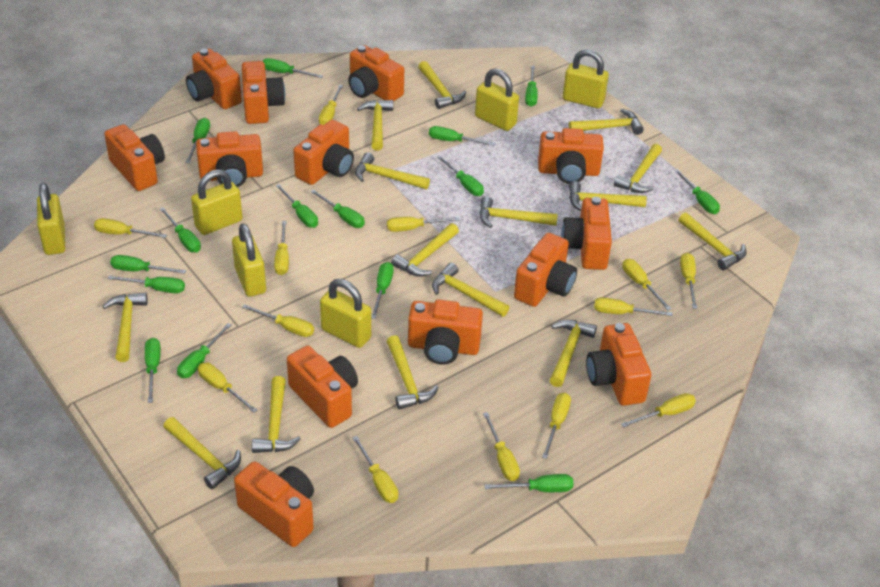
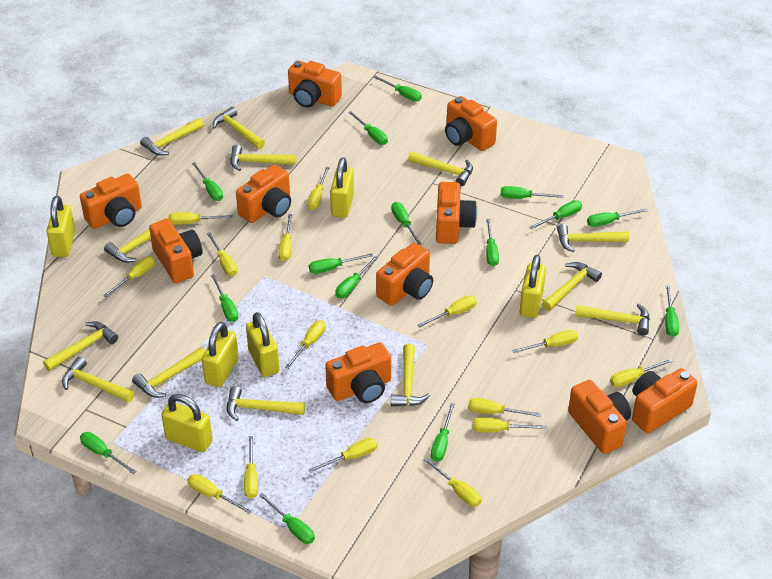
orange camera: [104,124,165,191] [186,48,242,109] [196,131,263,187] [234,461,314,547] [242,61,285,124] [287,346,358,428] [293,120,354,185] [348,45,404,101] [408,300,483,365] [514,233,577,307] [538,128,604,184] [561,197,612,270] [586,323,651,406] = 13 -> [80,174,142,229] [149,219,203,283] [236,164,291,223] [288,60,342,108] [325,342,391,403] [376,243,433,306] [436,182,477,244] [445,96,497,151] [568,380,631,454] [632,368,698,433] = 10
yellow hammer: [102,292,148,362] [163,417,241,489] [252,376,301,453] [355,152,430,189] [357,100,393,151] [386,335,439,410] [391,223,459,277] [418,61,466,109] [432,263,509,317] [479,196,558,228] [550,320,597,387] [569,109,644,135] [569,181,647,211] [614,144,662,193] [678,212,747,270] = 15 -> [43,321,118,371] [62,357,134,402] [104,218,167,263] [132,347,205,398] [140,118,204,156] [212,107,265,149] [227,386,305,421] [230,145,296,171] [391,344,430,406] [408,152,473,186] [542,262,602,311] [557,224,629,252] [575,304,650,335] = 13
yellow screwdriver: [94,218,167,238] [198,363,257,413] [242,304,314,337] [274,221,289,275] [319,84,343,125] [352,436,398,503] [387,217,460,232] [483,412,520,481] [542,393,571,459] [594,297,673,316] [621,393,696,427] [622,259,671,310] [680,253,697,309] = 13 -> [103,256,155,297] [169,212,233,225] [187,474,252,514] [207,232,237,276] [244,436,258,499] [278,214,292,261] [285,320,326,369] [307,167,330,210] [308,438,377,473] [418,295,477,327] [423,457,481,507] [468,398,541,417] [473,418,546,433] [512,330,578,353] [610,358,673,387] = 15

